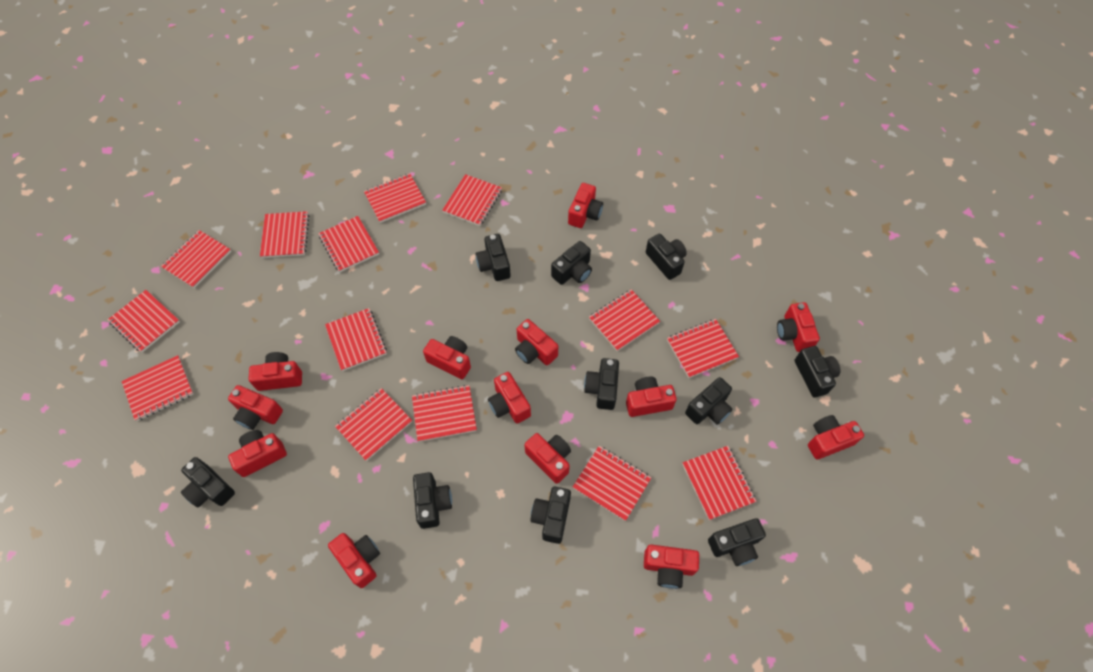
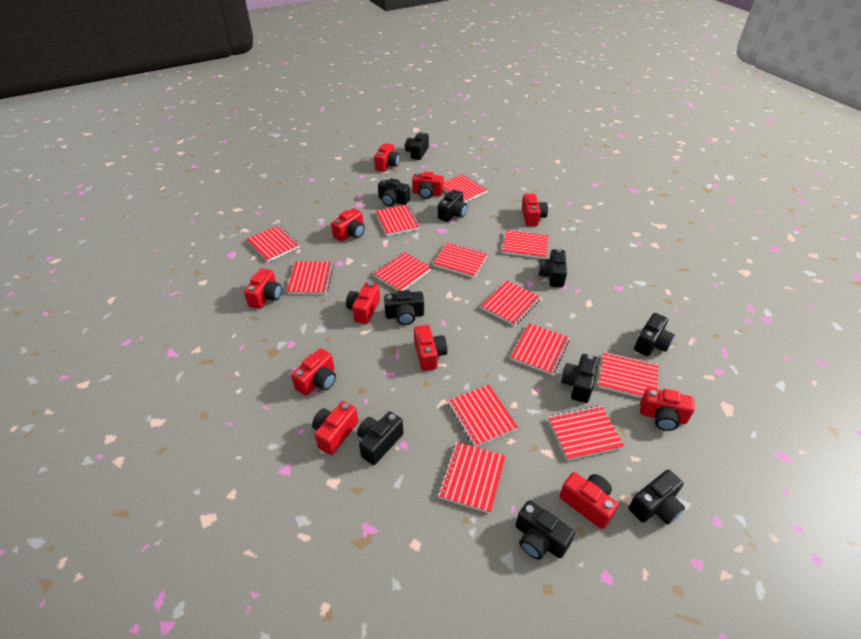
red camera: [228,385,283,430] [228,430,287,477] [249,352,302,391] [328,533,380,588] [423,336,471,379] [488,372,531,423] [515,319,558,365] [524,433,571,484] [568,183,603,228] [626,376,677,417] [644,545,699,589] [777,302,820,352] [808,415,864,459] = 13 -> [244,268,282,309] [291,348,336,396] [312,401,358,455] [331,208,365,242] [346,282,380,324] [374,143,400,172] [412,171,444,199] [414,325,447,371] [522,194,548,226] [559,472,618,529] [640,388,695,431] = 11
red notebook: [107,290,180,352] [122,355,193,421] [161,230,231,288] [260,211,309,258] [318,216,379,272] [325,308,387,371] [335,388,412,461] [364,173,426,223] [412,385,477,442] [442,174,502,226] [573,446,652,521] [589,289,660,351] [667,319,739,378] [683,446,756,520] = 14 -> [247,225,300,262] [287,261,334,294] [373,252,432,291] [376,204,420,236] [433,243,488,278] [438,442,506,513] [444,174,487,203] [448,385,518,447] [481,281,540,326] [502,229,549,259] [511,323,569,375] [548,405,624,461] [599,352,659,398] = 13

